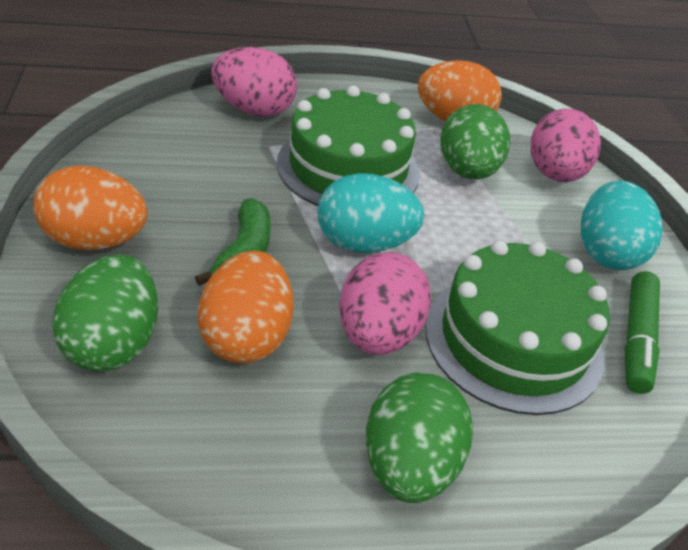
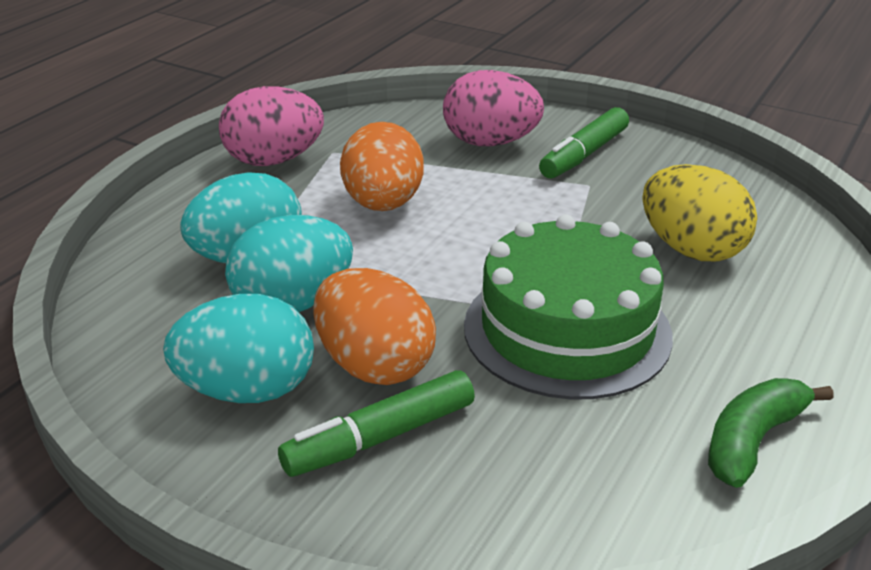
green cake: [277,86,420,206] [425,240,610,415] = 2 -> [464,214,673,400] = 1
green egg: [52,254,158,372] [366,372,473,503] [440,104,510,179] = 3 -> none = 0
green marker: [625,271,660,394] = 1 -> [278,370,475,477] [539,107,629,178] = 2
orange egg: [33,165,148,250] [198,251,293,364] [418,60,502,121] = 3 -> [313,268,436,385] [340,122,424,211] = 2
pink egg: [211,47,297,117] [339,252,431,355] [531,108,601,182] = 3 -> [219,86,324,166] [443,70,544,146] = 2
turquoise egg: [317,173,424,253] [581,181,663,270] = 2 -> [163,294,314,403] [180,173,302,263] [225,215,353,312] = 3
yellow egg: none = 0 -> [642,164,757,261] = 1

